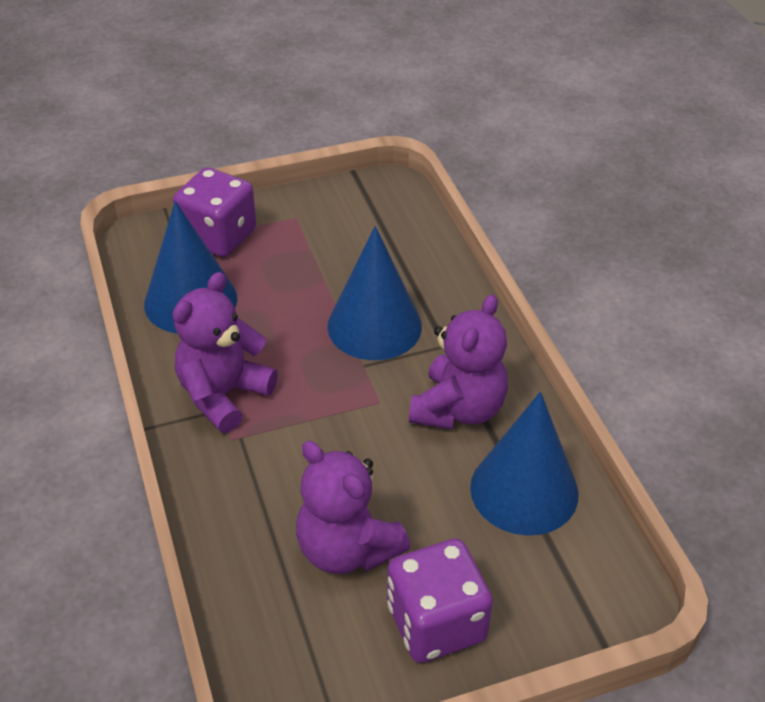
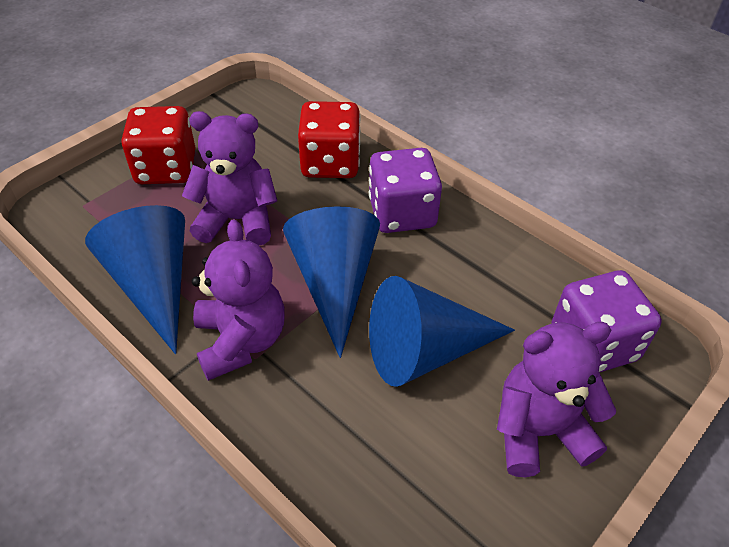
red dice: none = 0 -> [121,106,196,184] [298,101,361,178] = 2

